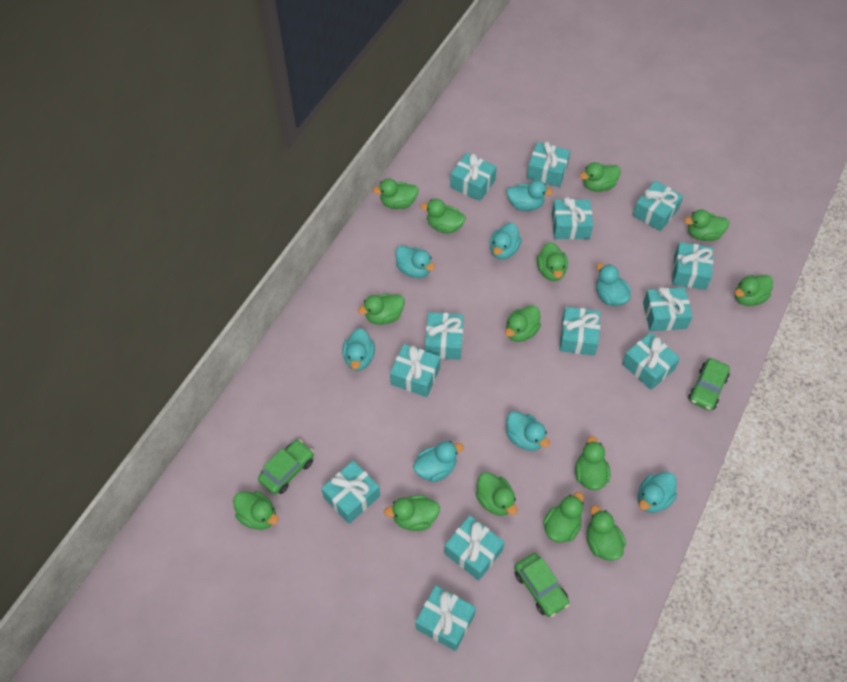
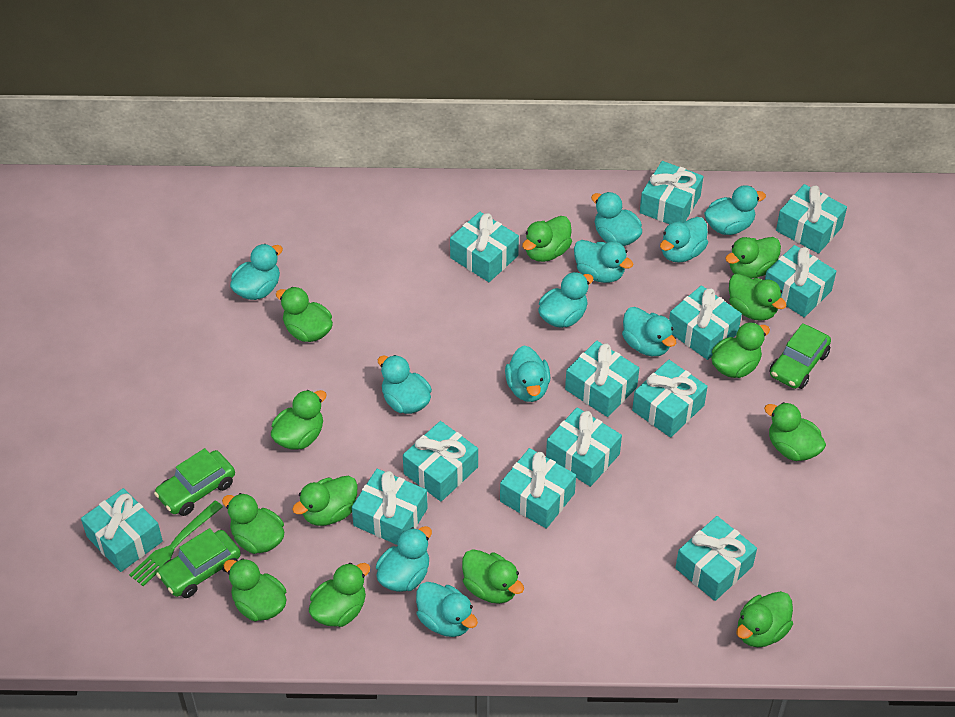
green duck: [233,491,279,530] [358,294,405,325] [373,179,419,209] [384,495,440,531] [420,199,466,234] [475,472,517,516] [505,305,541,342] [537,242,568,281] [543,492,584,543] [575,436,610,490] [580,162,621,192] [587,505,626,561] [684,209,729,241] [735,275,773,306] = 14 -> [222,493,285,554] [224,558,287,622] [271,390,327,450] [276,287,333,342] [292,476,358,526] [309,563,370,627] [462,549,524,604] [522,216,572,262] [711,322,770,378] [725,237,781,279] [729,273,787,321] [736,591,793,647] [764,402,826,461] = 13
green fork: none = 0 -> [129,500,223,586] = 1
turquoise duck: [342,328,375,371] [396,245,435,278] [413,441,464,482] [490,223,522,260] [506,411,550,451] [507,180,553,211] [596,263,631,306] [638,472,677,513] = 8 -> [230,244,283,300] [376,526,432,592] [378,355,432,414] [416,582,478,637] [505,346,550,402] [538,272,593,328] [574,240,633,283] [591,192,642,246] [622,307,676,356] [660,217,708,263] [704,185,766,235] = 11

